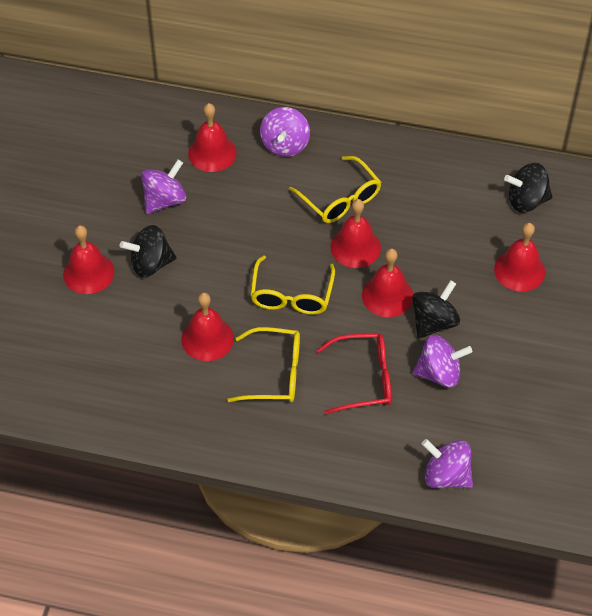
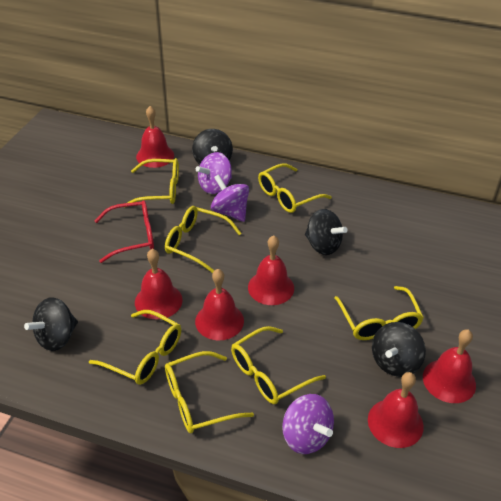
black spinning top: [120,225,176,277] [412,280,460,339] [504,163,552,212] = 3 -> [24,297,78,351] [192,129,233,165] [305,209,347,255] [372,322,426,377] = 4
purple spinning top: [141,160,187,214] [260,107,310,157] [412,335,472,388] [422,439,473,488] = 4 -> [196,152,232,194] [211,174,249,222] [282,394,334,454] = 3
yellow glasses: [227,327,300,402] [250,255,335,315] [289,156,381,223] = 3 -> [89,310,181,385] [125,158,179,208] [165,206,242,273] [165,351,254,433] [231,326,326,404] [258,163,332,213] [335,286,424,340] = 7

